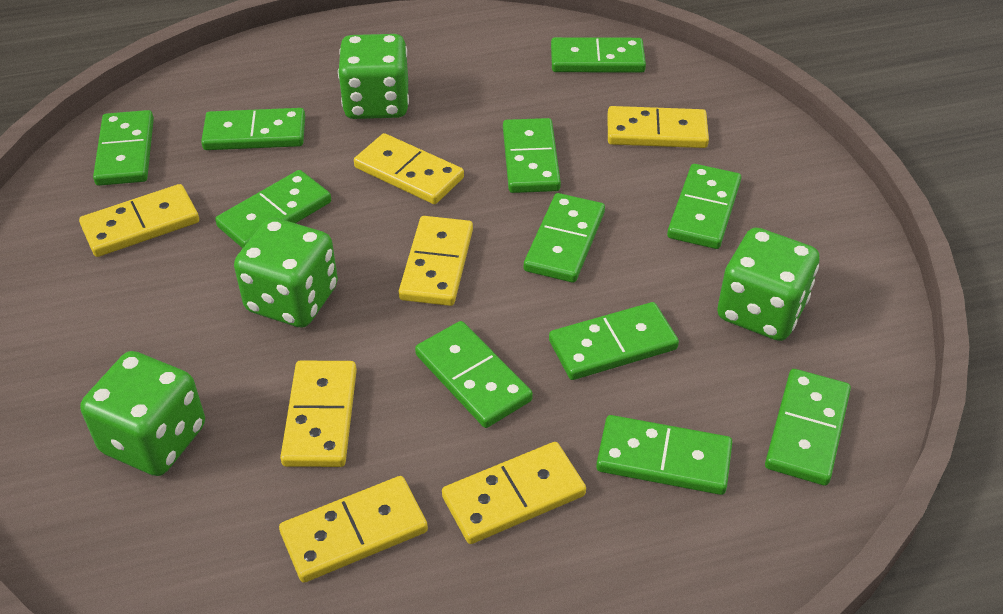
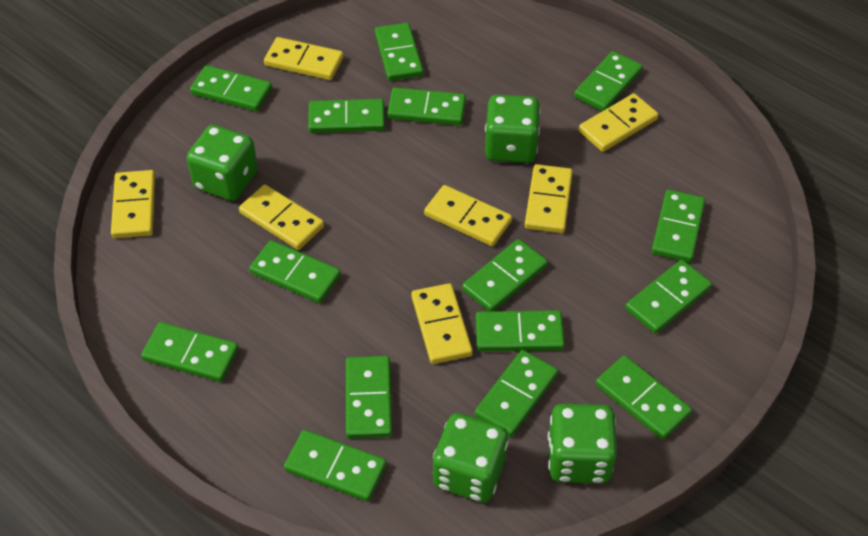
green domino: [93,110,154,186] [201,108,305,150] [215,170,331,248] [415,321,533,428] [503,118,561,193] [524,193,605,283] [549,302,679,380] [551,37,646,73] [596,415,732,495] [667,164,741,249] [765,369,851,486] = 11 -> [141,322,239,382] [190,65,272,112] [249,240,341,303] [284,430,387,502] [308,99,385,133] [346,356,392,439] [375,23,423,81] [387,88,466,125] [462,239,548,311] [474,350,558,437] [476,310,565,351] [574,51,643,111] [595,355,692,440] [625,260,712,333] [651,190,705,262] = 15

